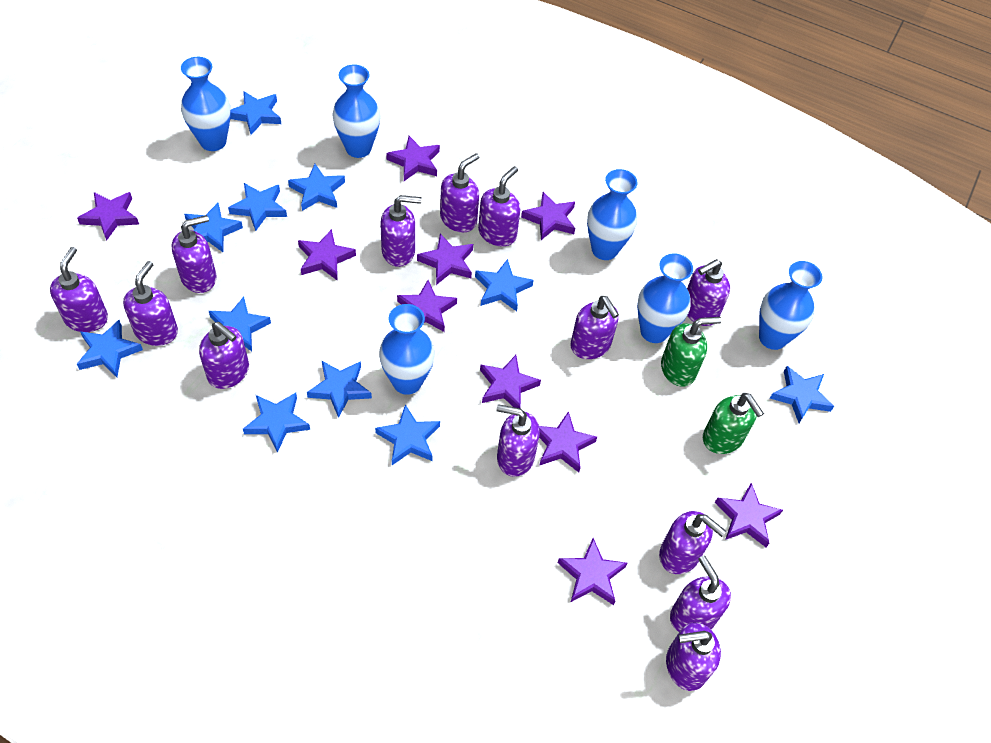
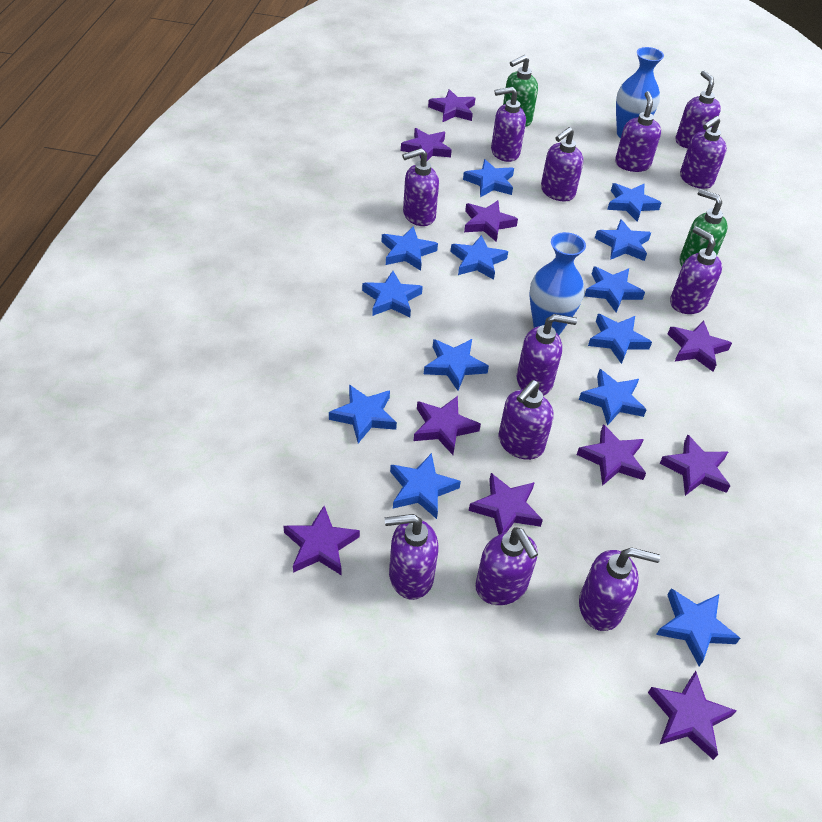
blue star: [77,320,143,377] [184,203,243,252] [209,296,271,351] [228,183,287,231] [230,91,281,135] [243,393,310,453] [288,164,345,211] [307,361,372,418] [375,404,440,465] [475,259,534,311] [770,366,834,423] = 11 -> [329,385,397,443] [362,271,423,317] [382,226,438,271] [390,453,461,519] [424,339,489,391] [450,235,508,280] [463,159,514,197] [579,369,647,426] [584,267,645,312] [588,314,652,364] [595,219,651,261] [607,183,661,222] [656,589,740,666] = 13
blue vase: [181,57,231,151] [333,64,380,158] [379,304,435,395] [587,169,638,260] [637,253,693,343] [759,261,822,350] = 6 -> [529,232,586,335] [616,47,664,138] = 2
purple soap dispenser: [50,247,108,332] [123,261,178,346] [172,215,217,293] [199,322,249,389] [380,195,422,267] [440,153,479,232] [478,166,520,246] [496,404,540,477] [570,296,619,359] [659,511,726,574] [666,622,721,691] [670,555,731,632] [687,259,730,326] = 13 -> [385,514,438,600] [402,148,439,226] [475,527,538,605] [491,87,526,162] [498,380,554,460] [517,314,577,396] [541,127,583,201] [579,547,660,631] [615,91,661,172] [670,226,722,314] [676,71,721,148] [680,116,727,189] = 12

